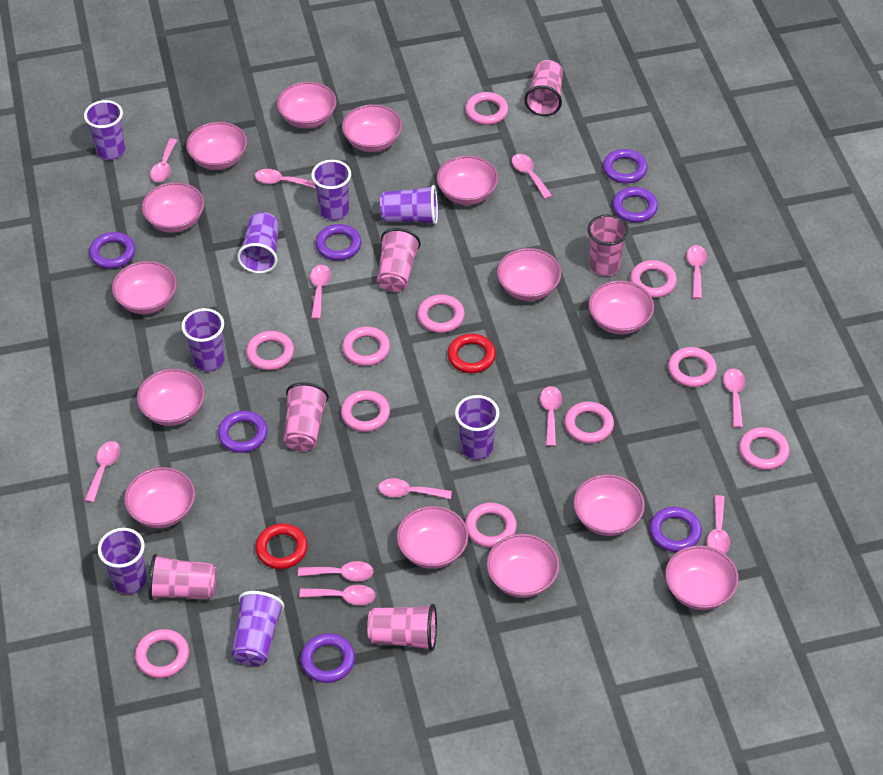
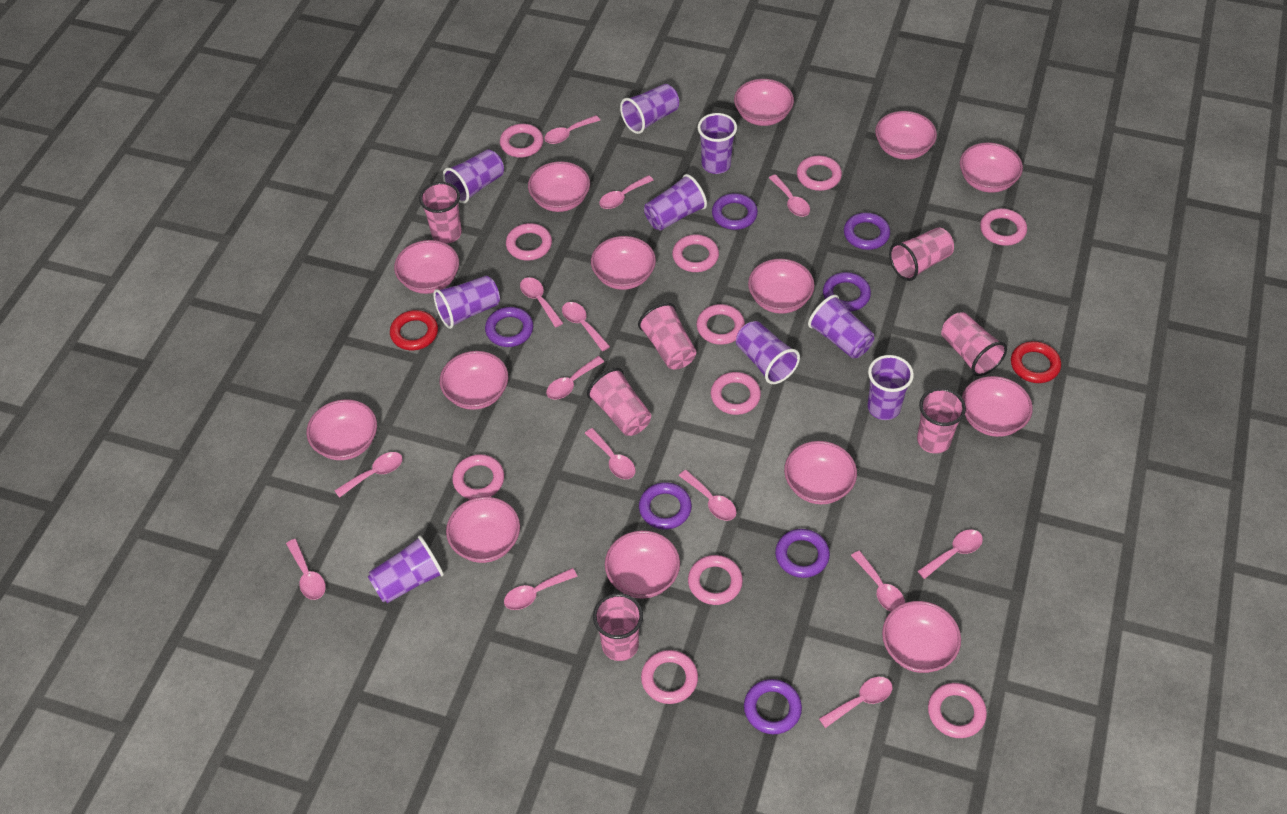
pink cup: [148,554,217,600] [283,382,329,451] [367,604,437,651] [377,228,421,292] [524,60,563,116] [587,214,629,276] = 6 -> [419,182,462,244] [587,368,651,436] [593,593,643,661] [638,303,696,370] [889,227,954,281] [917,388,966,454] [941,312,1007,376] = 7
pink spoon: [85,441,120,503] [150,138,177,182] [255,169,316,189] [298,561,374,581] [299,585,375,605] [310,265,331,319] [378,478,452,499] [512,154,552,199] [540,386,562,446] [686,245,707,299] [707,495,730,554] [723,368,745,428] = 12 -> [286,539,326,600] [334,452,403,498] [504,568,577,610] [520,277,563,327] [544,115,600,144] [546,356,604,400] [562,302,610,351] [585,428,635,479] [599,175,654,209] [679,470,737,521] [769,174,810,217] [819,677,892,728] [851,551,905,612] [918,530,983,579] = 14
purple cup: [84,100,125,160] [98,528,147,594] [181,308,225,372] [232,591,285,666] [237,212,279,274] [311,160,351,220] [380,185,438,225] [455,395,499,460] = 8 -> [367,535,444,603] [433,276,500,329] [443,149,504,203] [620,84,679,134] [644,174,707,231] [698,113,737,174] [736,321,800,384] [808,295,874,358] [867,355,914,420] = 9

